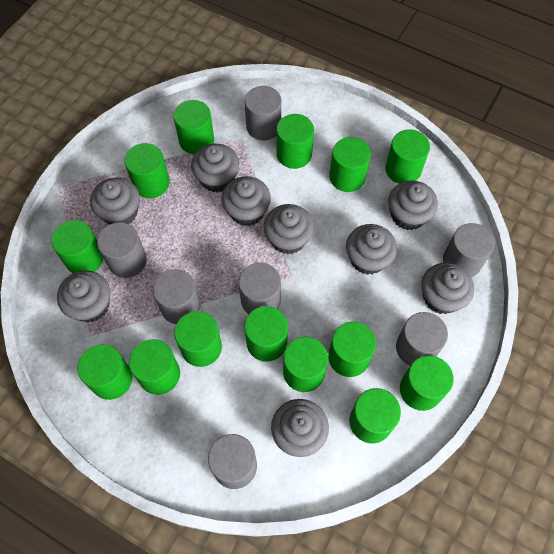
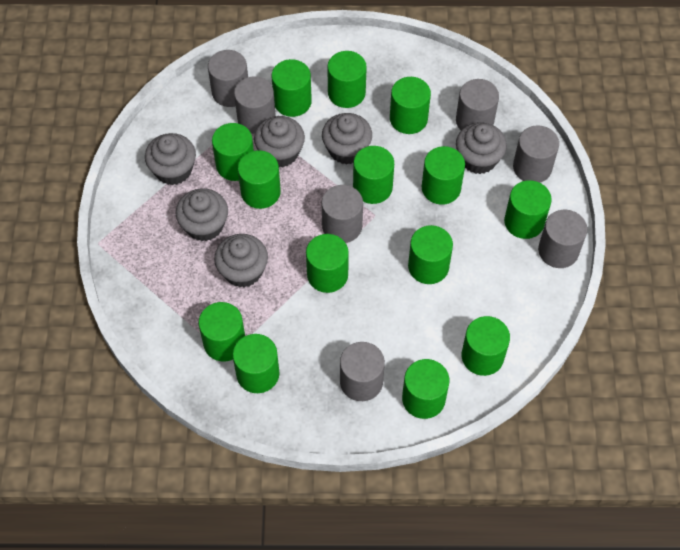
grey cupcake: [57,270,110,322] [90,178,140,225] [191,144,239,192] [221,176,271,226] [264,204,314,254] [271,399,329,457] [346,224,397,275] [388,180,438,230] [421,262,474,314] = 9 -> [145,133,196,185] [176,188,228,242] [214,234,268,288] [254,116,305,167] [322,113,372,165] [456,122,507,174] = 6

